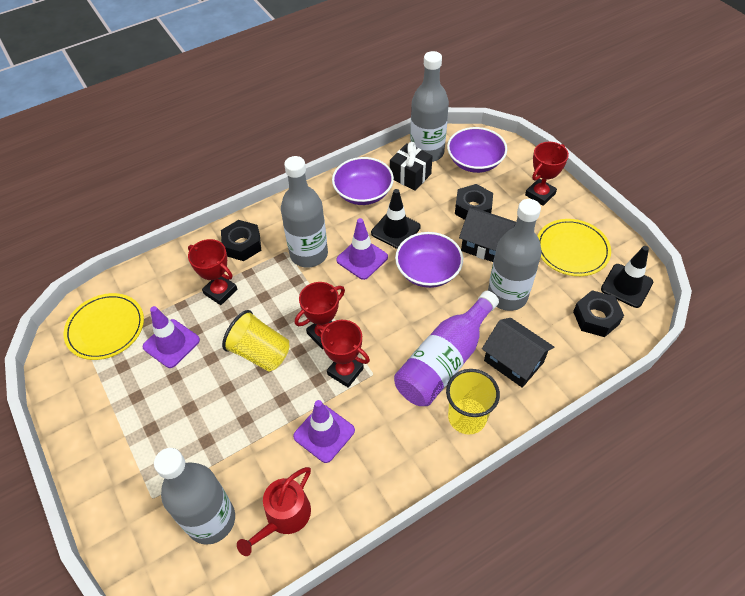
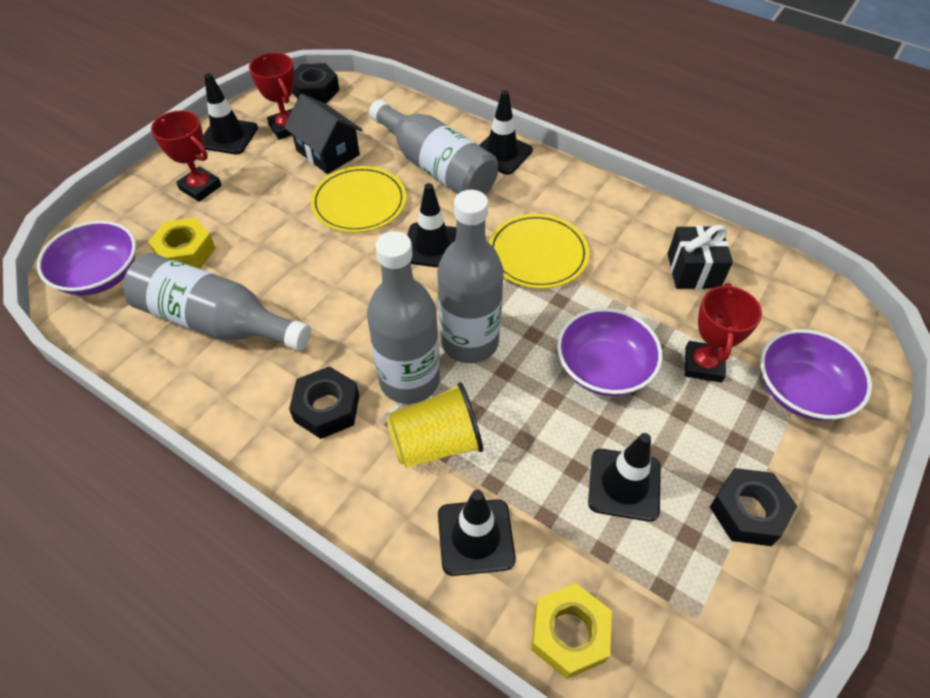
black house: [459,208,516,262] [482,318,554,388] = 2 -> [284,94,362,174] = 1
black traffic cone: [371,189,420,249] [601,246,653,308] = 2 -> [203,73,258,154] [407,183,457,268] [438,490,516,576] [479,90,533,175] [588,433,661,522] = 5
purple bottle: [394,291,499,406] = 1 -> none = 0
purple traffic cone: [143,306,200,368] [293,400,355,463] [336,218,388,280] = 3 -> none = 0
red trophy: [188,239,237,305] [295,282,345,349] [316,320,370,388] [525,142,569,206] = 4 -> [151,110,222,202] [249,53,295,140] [685,283,762,383] = 3
red watering can: [237,467,311,556] = 1 -> none = 0
yellow cup: [222,310,290,372] [446,369,500,434] = 2 -> [387,382,483,468] = 1
yellow nut: none = 0 -> [148,218,216,269] [531,583,612,679] = 2

